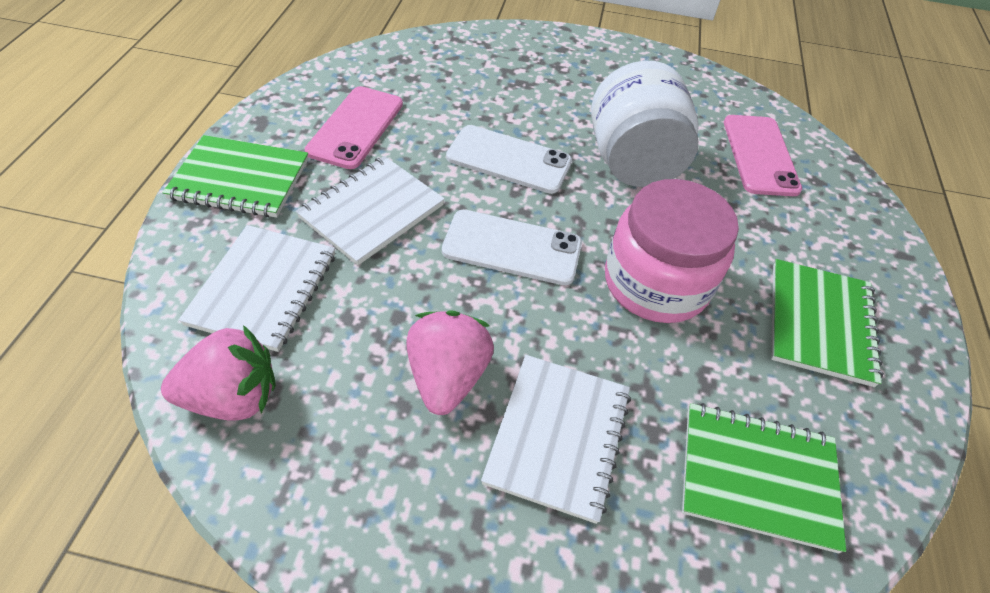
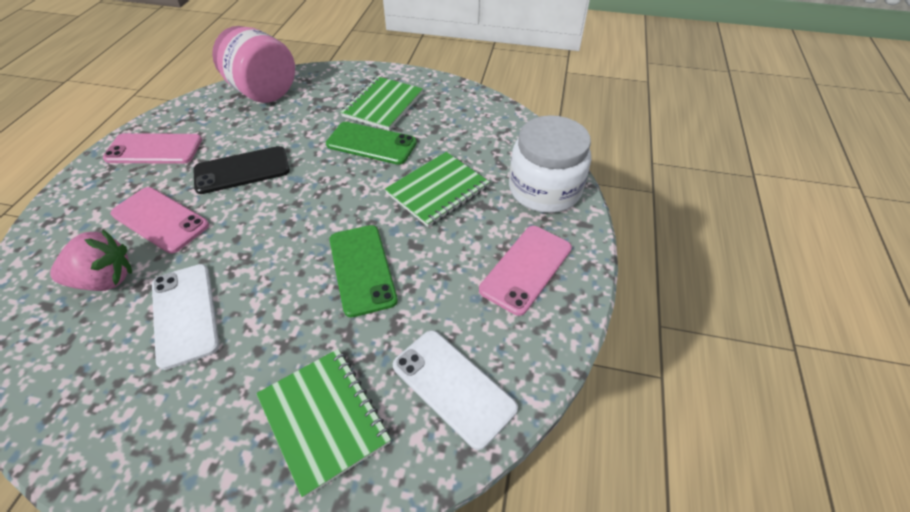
black phone: none = 0 -> [193,146,290,194] = 1
green phone: none = 0 -> [326,122,417,165] [329,225,398,317] = 2
pink phone: [305,86,403,169] [724,115,802,196] = 2 -> [103,133,202,164] [111,187,209,253] [479,226,572,316] = 3
pink strawberry: [161,325,276,421] [406,311,494,415] = 2 -> [50,230,132,291] = 1
white notebook: [179,225,335,352] [296,156,445,265] [481,355,631,524] = 3 -> none = 0

